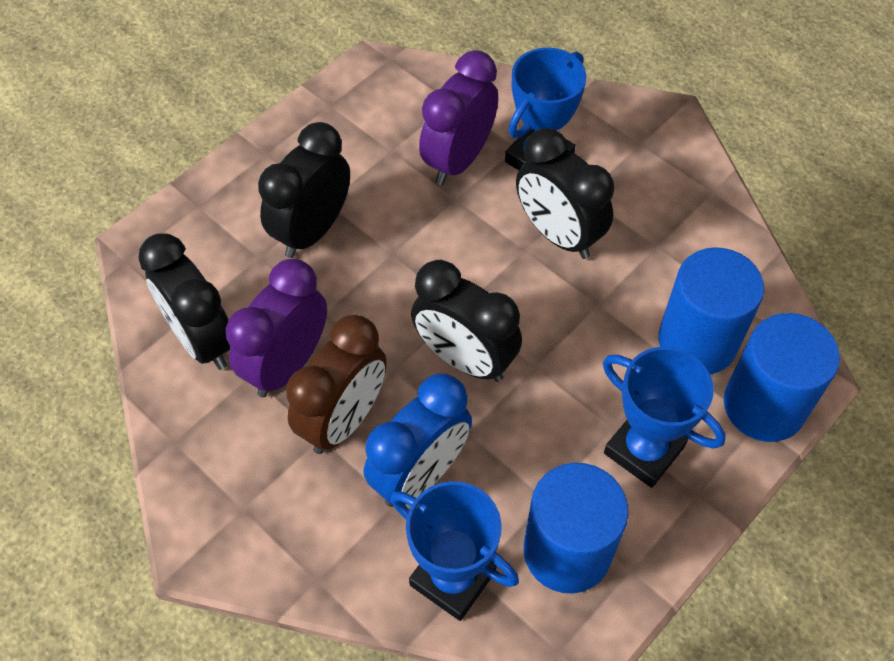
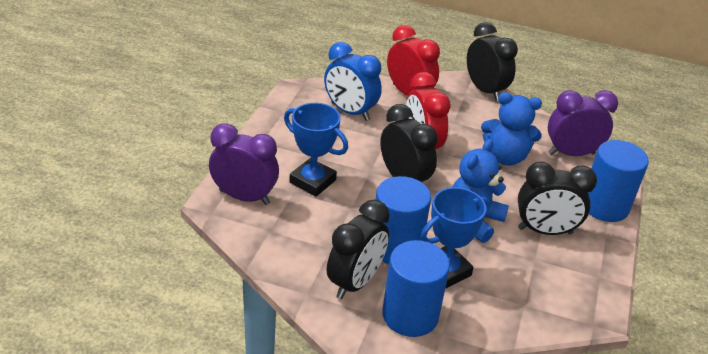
blue teddy bear: none = 0 -> [452,139,509,243] [481,92,542,166] = 2
blue trophy: [391,481,519,621] [505,48,586,170] [603,347,726,488] = 3 -> [284,103,348,197] [421,187,490,289] = 2
brown clock: [286,315,387,454] = 1 -> none = 0
red clock: none = 0 -> [387,25,440,96] [406,72,451,149] = 2

